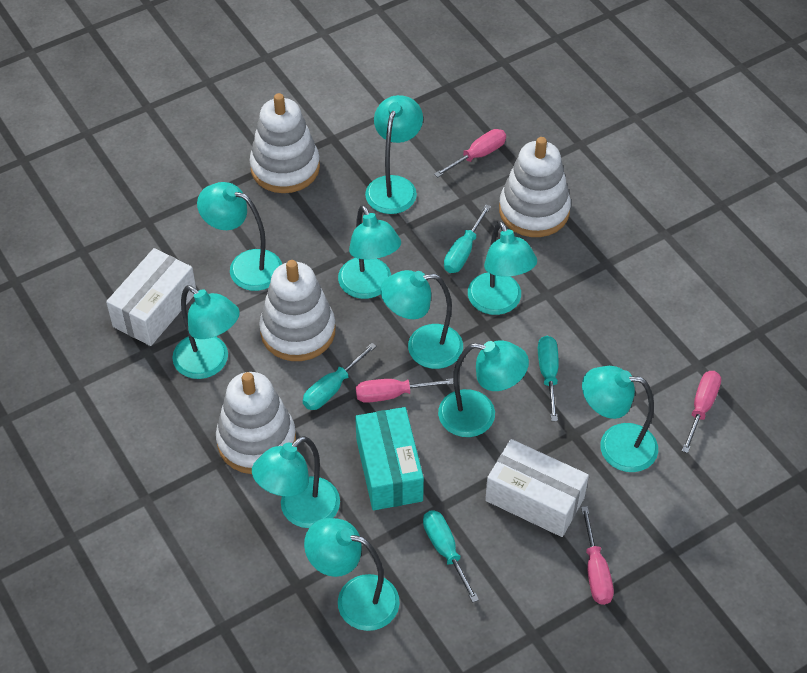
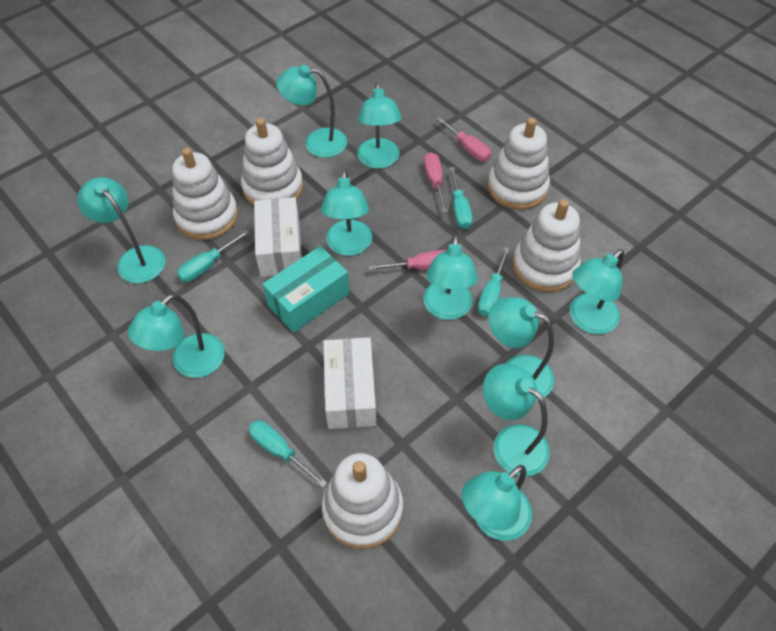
pink screwdriver: [356,378,454,403] [434,129,506,177] [581,506,614,605] [682,371,721,453] = 4 -> [369,250,447,270] [424,152,448,213] [436,117,491,161] = 3
white stacking toy: [216,372,296,474] [250,93,320,193] [259,260,336,361] [499,137,571,237] = 4 -> [172,148,238,240] [241,118,303,206] [322,453,403,549] [487,118,550,210] [513,199,581,292] = 5

